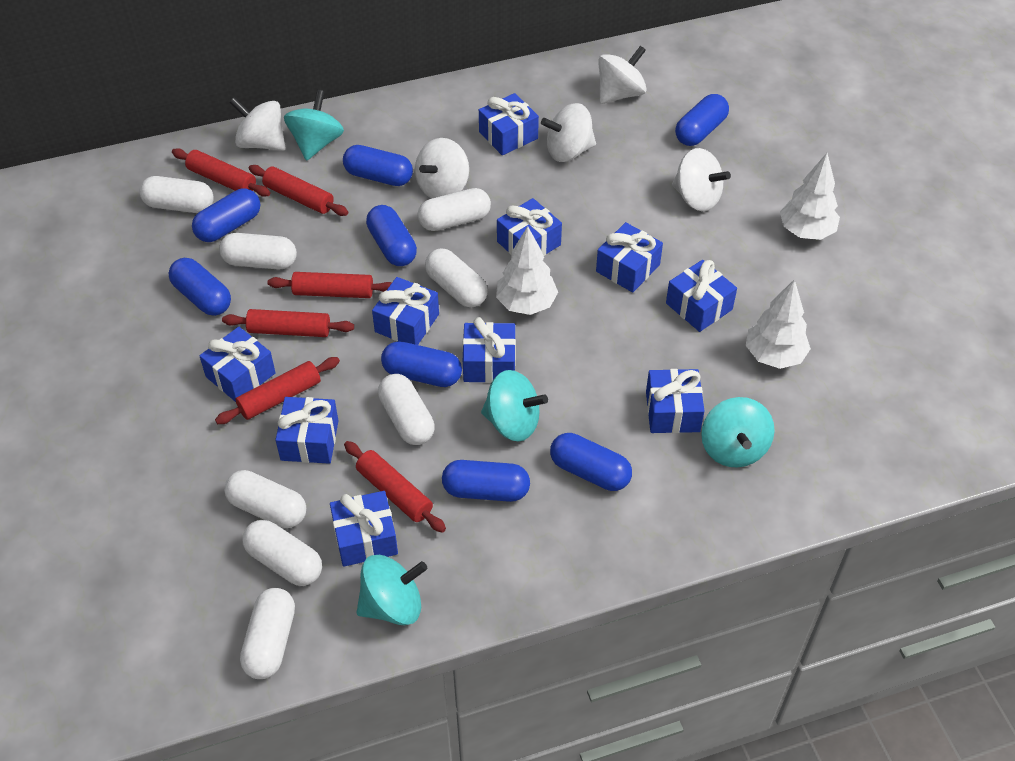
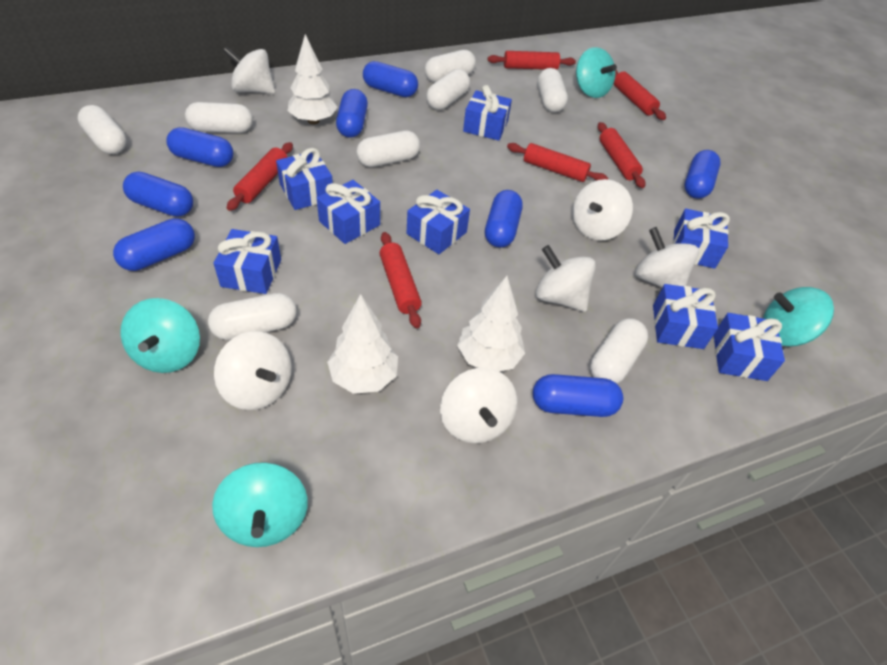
blue gift: [200,327,276,402] [275,397,338,464] [330,491,398,567] [372,277,439,345] [463,317,516,383] [479,93,539,155] [497,198,562,256] [596,222,663,293] [646,369,704,433] [666,260,737,332] = 10 -> [213,229,281,294] [276,148,333,210] [317,180,380,244] [407,190,470,254] [463,85,512,141] [653,284,718,349] [673,208,730,269] [714,313,785,381] = 8
white spinning top: [229,97,286,151] [415,138,469,199] [541,103,596,162] [598,46,647,104] [672,148,731,211] = 5 -> [214,331,292,410] [223,46,275,94] [440,368,517,443] [536,245,596,312] [572,179,633,241] [635,227,699,288] = 6

